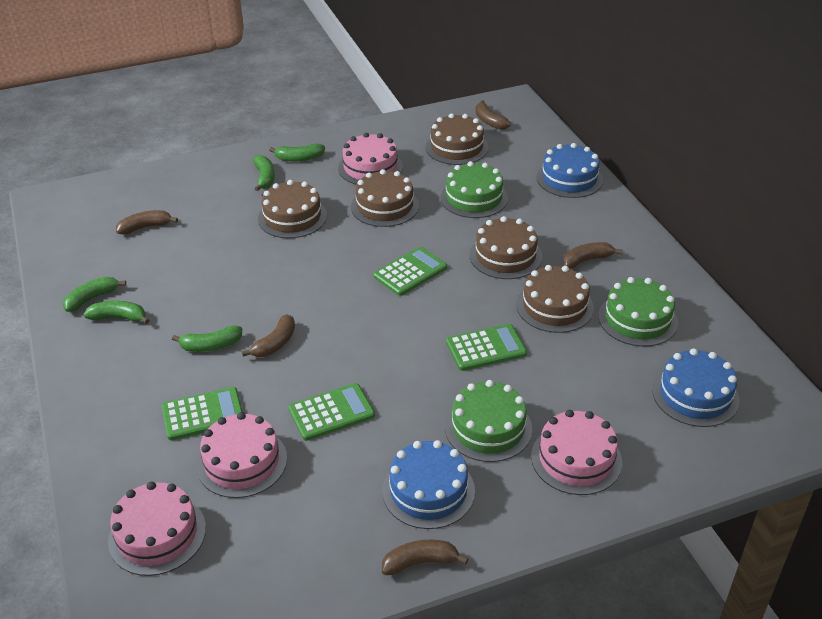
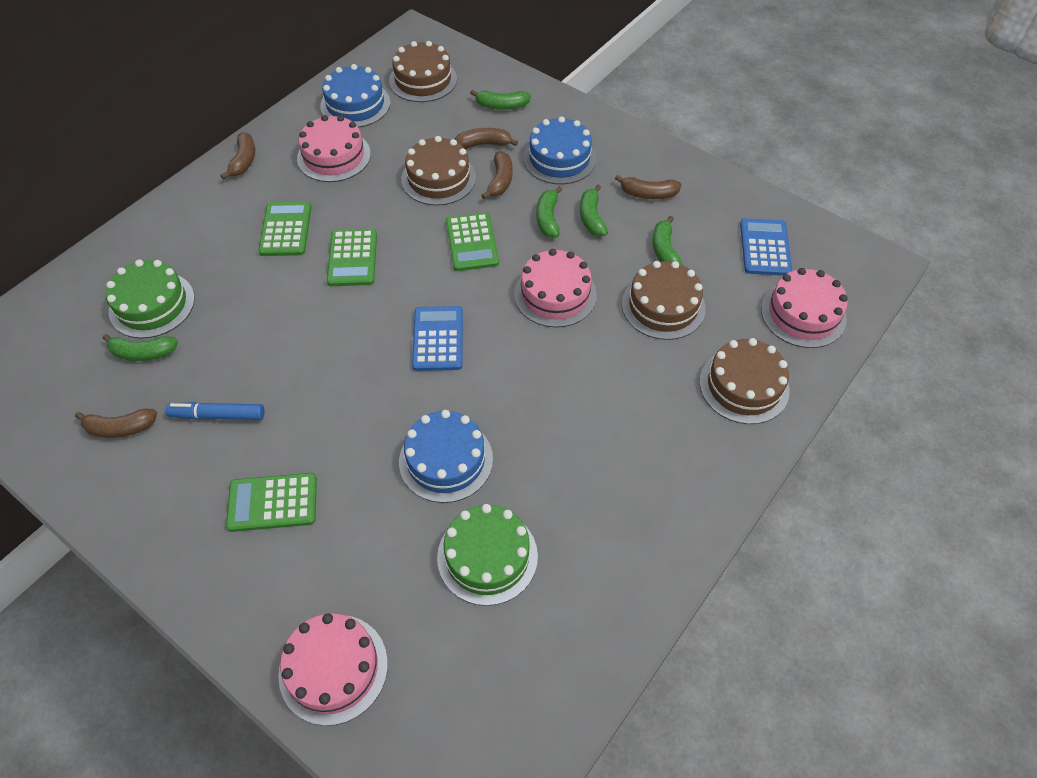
blue calculator: none = 0 -> [412,306,463,371] [740,218,792,276] = 2
blue marker: none = 0 -> [166,402,265,420] = 1
brown cake: [258,180,327,238] [351,169,419,227] [425,113,488,165] [470,216,542,279] [516,265,594,333] = 5 -> [389,41,457,102] [401,136,476,205] [622,261,706,340] [699,338,789,424] = 4
green cake: [440,161,508,218] [445,380,532,462] [598,277,678,346] = 3 -> [106,260,195,338] [437,504,538,606] = 2

